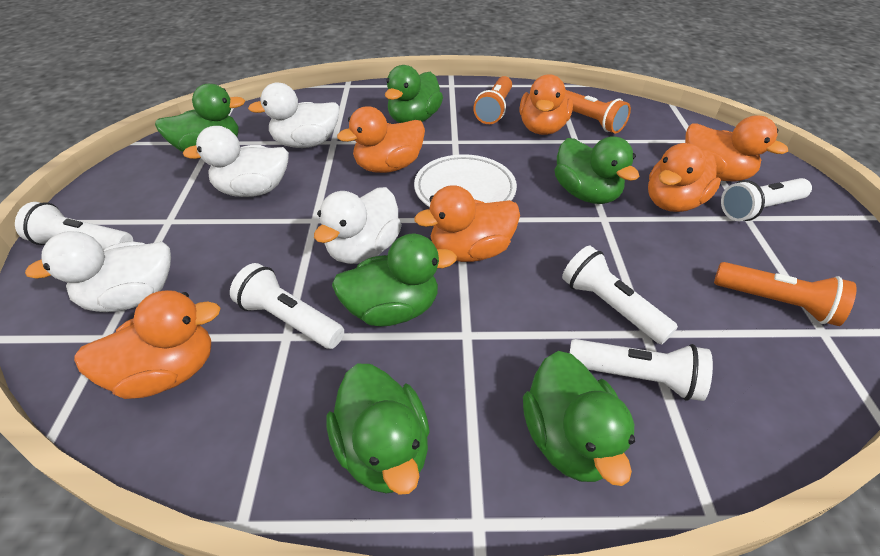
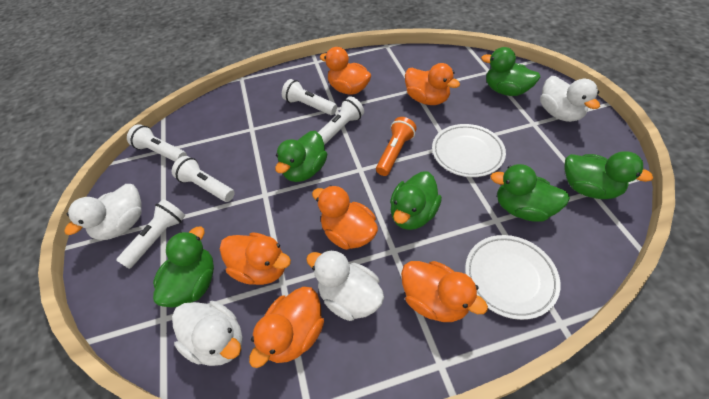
orange flashlight: [473,76,512,124] [565,90,631,133] [714,262,857,326] = 3 -> [376,117,417,176] = 1
white plate: [414,154,517,207] = 1 -> [432,124,506,177] [465,235,561,320] = 2

